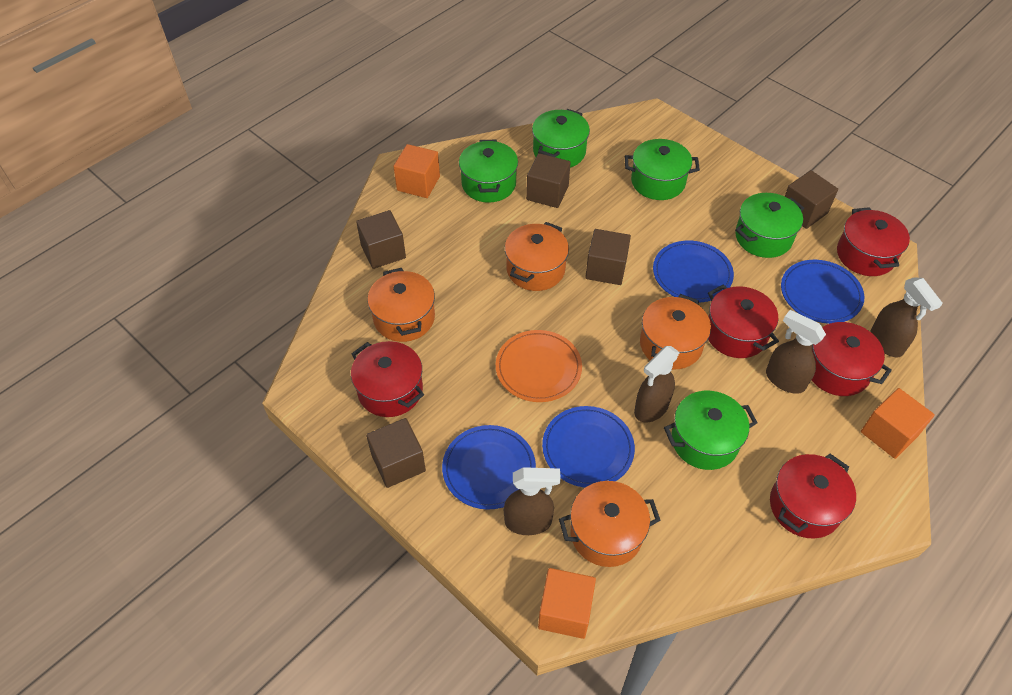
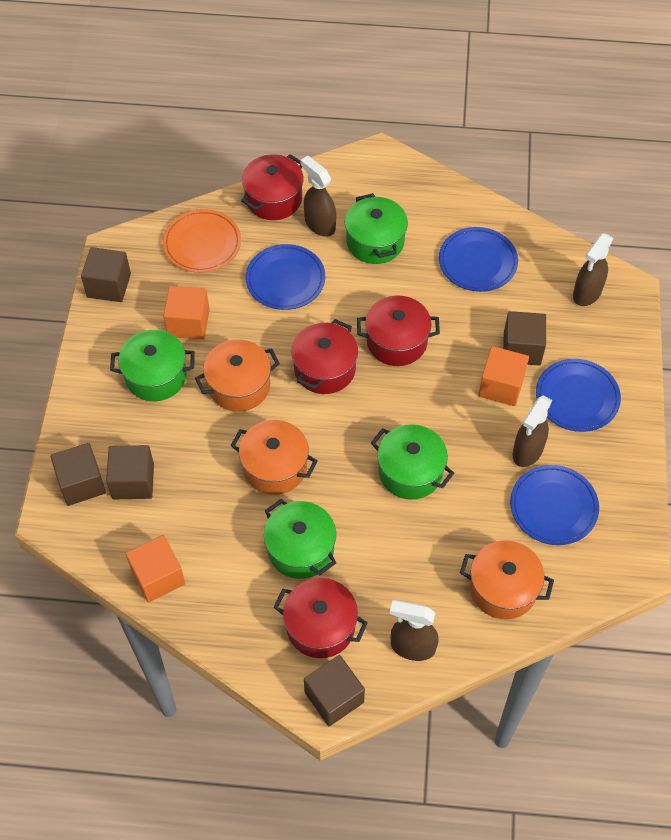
green pot: [459,140,518,203] [532,109,590,168] [625,139,700,200] [664,391,758,470] [735,193,804,258] = 5 -> [110,330,195,401] [264,499,336,579] [345,193,408,264] [371,424,454,499] = 4
orange pot: [367,268,435,342] [505,222,569,291] [559,481,660,567] [640,294,711,369] = 4 -> [195,339,280,412] [230,420,317,495] [460,540,554,619] = 3
red pot: [351,341,424,417] [708,285,779,358] [770,454,856,538] [812,322,892,396] [837,207,910,276] = 5 -> [241,154,303,220] [274,578,368,658] [291,319,358,394] [357,295,440,366] = 4

